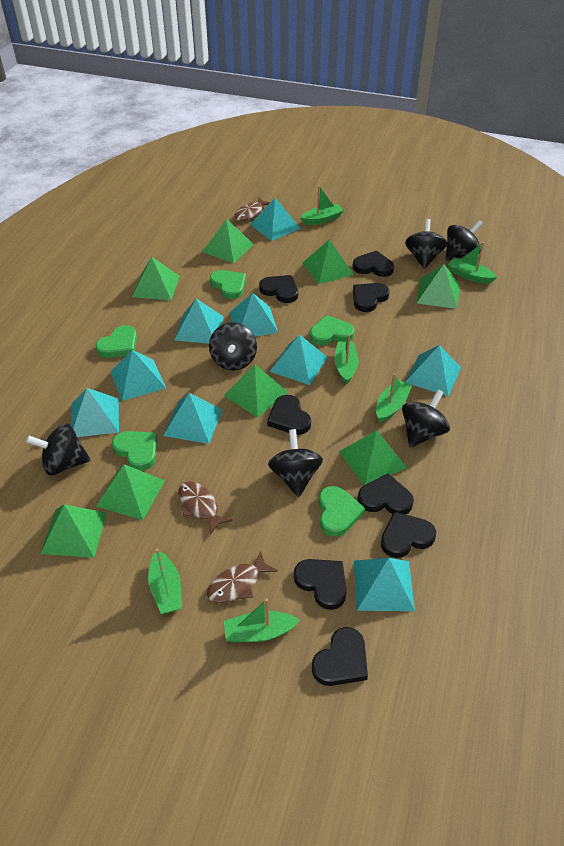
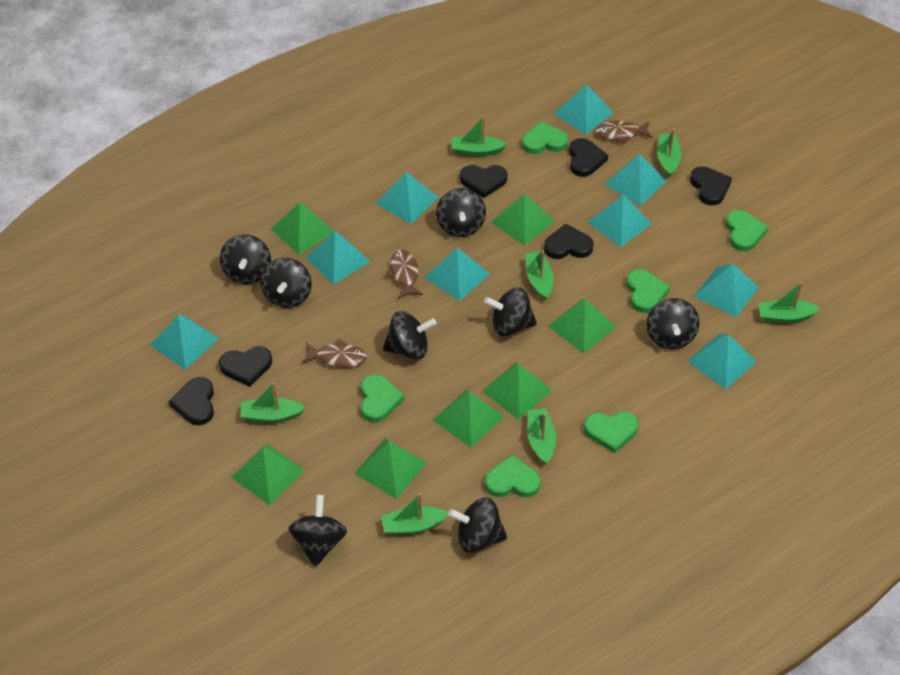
black heart: [259,275,298,303] [267,395,311,435] [294,559,347,610] [312,627,368,686] [353,251,394,277] [353,283,390,312] [358,473,414,514] [381,512,436,558] = 8 -> [169,377,214,425] [219,346,272,387] [460,165,508,198] [544,224,594,259] [569,138,608,177] [690,166,732,205] = 6
black spinning top: [26,424,91,475] [209,322,257,371] [268,429,323,497] [402,389,450,447] [405,219,447,269] [446,220,483,261] = 6 -> [220,234,271,284] [260,257,312,308] [289,495,347,567] [383,311,436,359] [436,188,486,237] [448,498,507,553] [484,287,537,336] [646,298,699,349] = 8
green boat: [148,548,182,614] [224,598,300,642] [300,186,344,225] [334,334,359,384] [376,373,412,422] [448,242,497,284] = 6 -> [241,382,305,423] [381,493,448,535] [452,116,508,156] [525,251,554,300] [527,409,556,465] [657,129,681,177] [758,282,820,323] = 7
green heart: [95,325,137,358] [112,431,157,471] [210,270,246,299] [310,315,354,345] [318,486,365,537] = 5 -> [360,374,405,422] [485,454,541,497] [522,121,568,154] [584,411,639,453] [626,269,670,313] [725,210,768,251] = 6
green pyramid: [40,504,107,558] [96,464,165,520] [132,257,180,300] [202,219,254,263] [224,364,288,418] [302,239,354,284] [339,430,407,485] [416,264,460,309] = 8 -> [231,443,305,505] [271,202,335,255] [355,439,427,499] [433,389,504,448] [482,363,552,420] [491,193,555,246] [548,299,616,354] = 7

